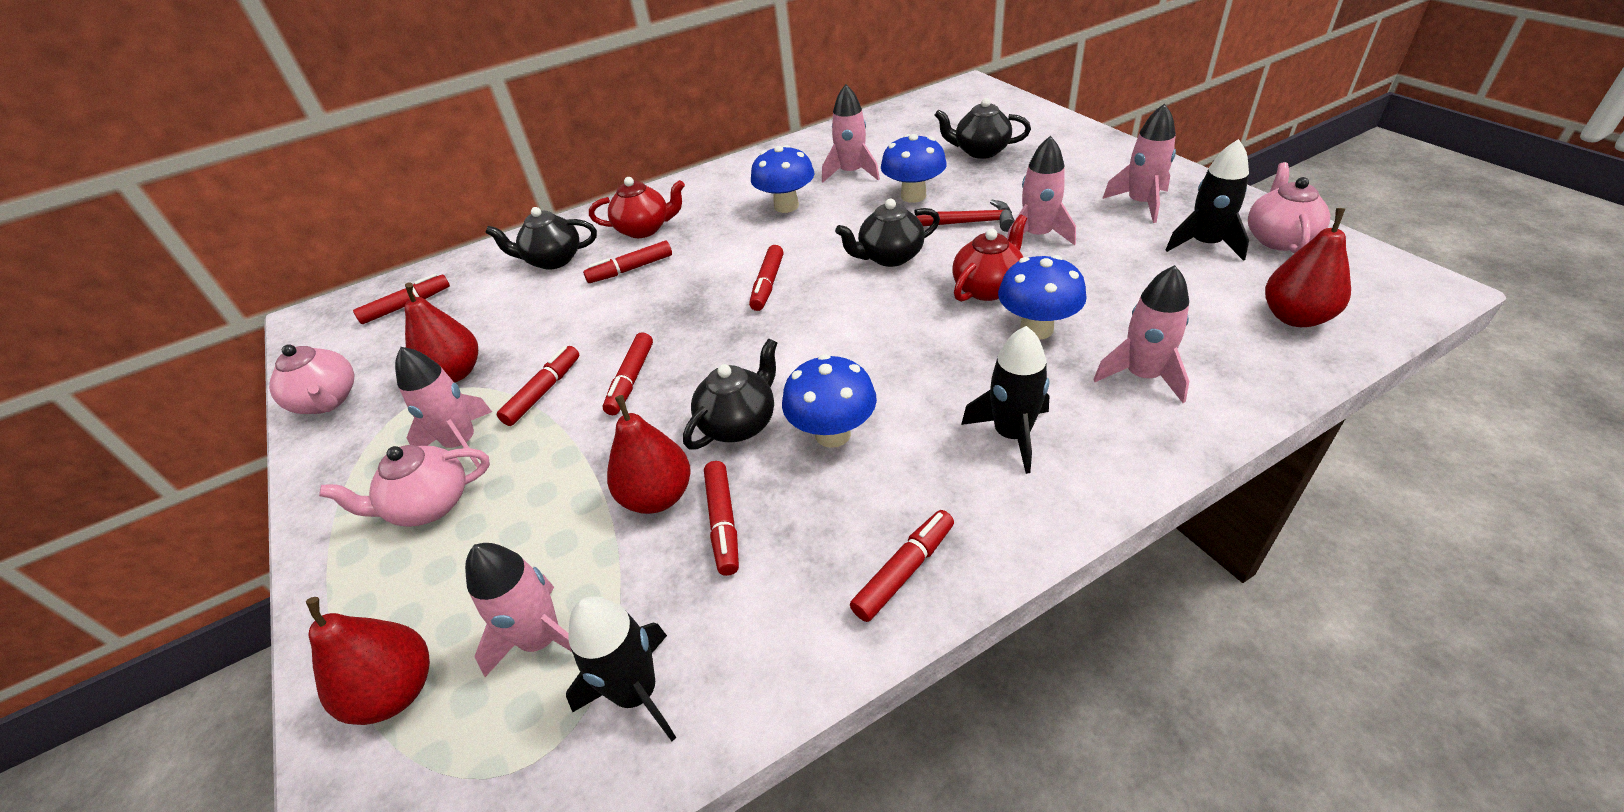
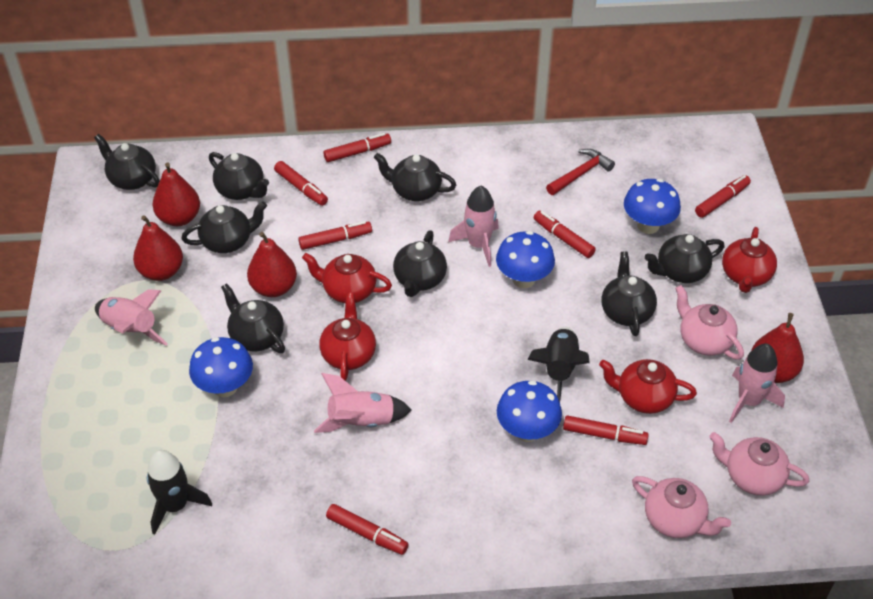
black rocket: [566,596,676,741] [961,326,1050,474] [1166,139,1249,261] = 3 -> [147,450,212,535] [527,327,590,402] = 2
black teapot: [485,207,597,270] [683,338,777,449] [835,199,940,267] [935,98,1031,159] = 4 -> [94,134,160,190] [181,202,267,253] [209,152,269,200] [221,283,285,353] [374,153,456,201] [393,230,447,297] [601,251,657,336] [645,234,725,283] = 8
pink rocket: [395,347,492,468] [465,543,572,677] [822,84,880,183] [1007,136,1076,245] [1093,265,1189,403] [1102,103,1176,223] = 6 -> [95,289,168,346] [314,373,411,433] [448,186,499,267] [729,344,785,423] = 4
red teapot: [589,177,685,238] [952,215,1027,302] = 2 -> [302,253,392,303] [319,293,376,381] [599,359,697,414] [722,227,777,293] = 4

